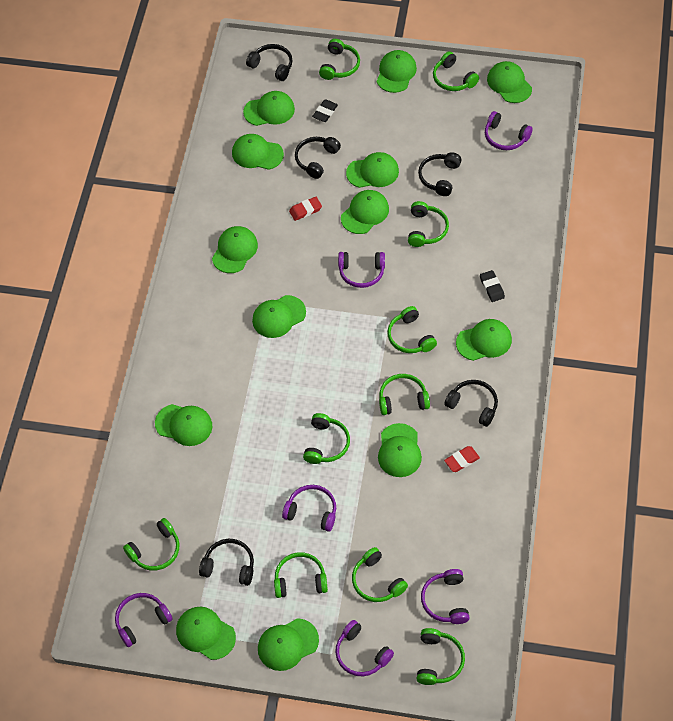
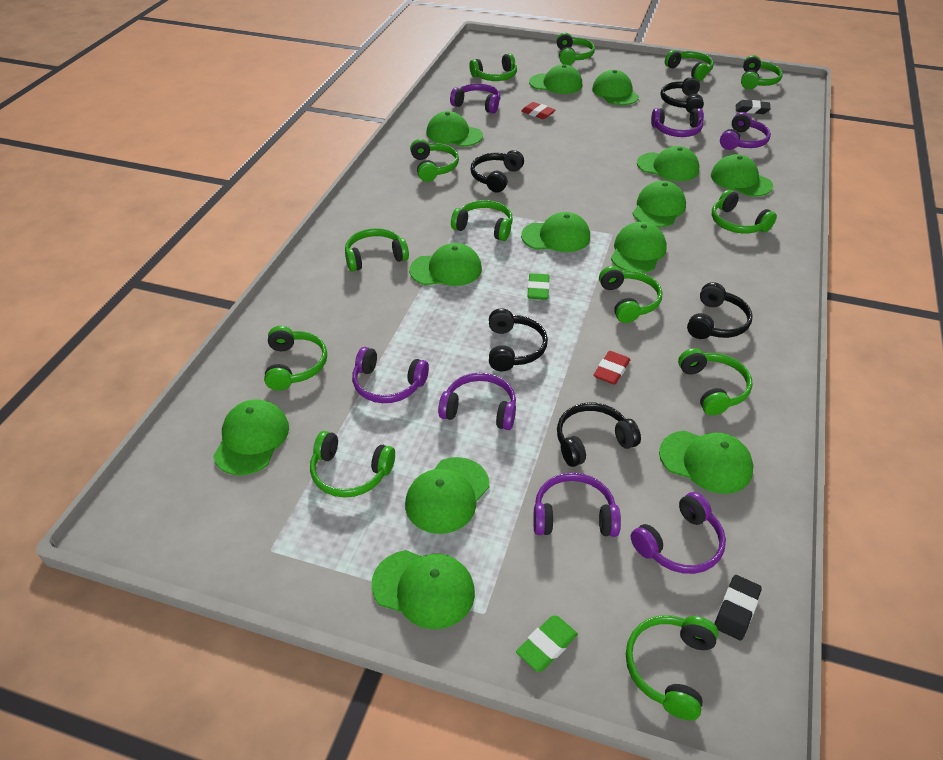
green eraser: none = 0 -> [516,615,578,672] [527,273,550,300] = 2
green headphones: [123,518,179,571] [274,552,328,598] [303,413,350,464] [319,39,360,80] [352,547,408,602] [379,374,430,415] [387,306,437,353] [408,201,449,247] [416,628,465,685] [433,51,479,91] = 10 -> [264,326,327,391] [310,431,395,497] [345,228,409,272] [410,139,459,182] [451,200,513,241] [470,53,517,81] [557,33,595,65] [599,266,662,323] [626,615,718,720] [665,50,714,81] [678,348,752,415] [712,190,777,234] [741,55,783,89] = 13
purple headphones: [115,593,173,647] [282,485,336,532] [335,620,394,676] [338,252,385,288] [421,569,469,624] [485,111,533,150] = 6 -> [352,347,429,403] [438,373,516,430] [450,83,500,113] [533,472,621,537] [631,492,726,574] [651,108,704,137] [720,112,771,150] = 7

